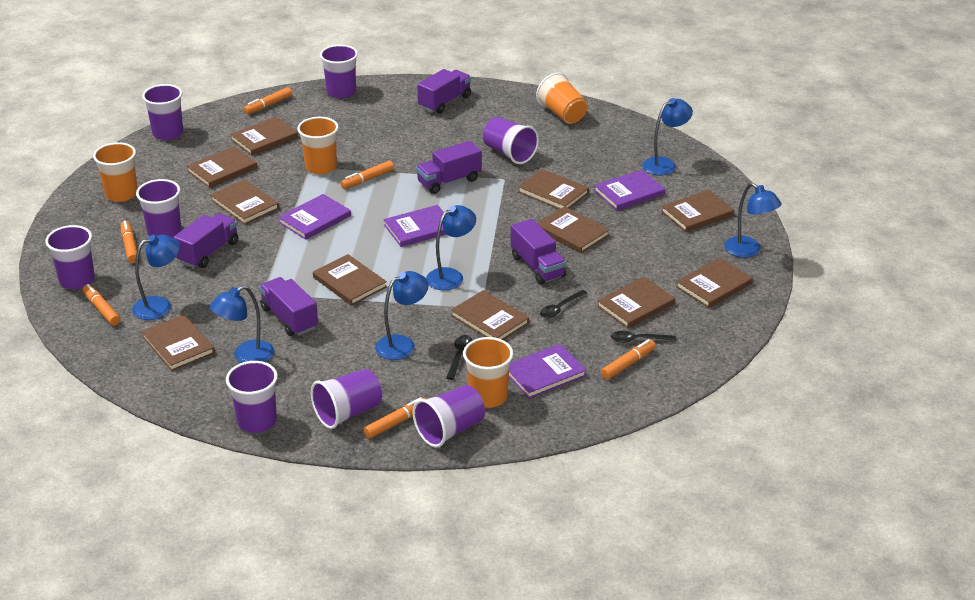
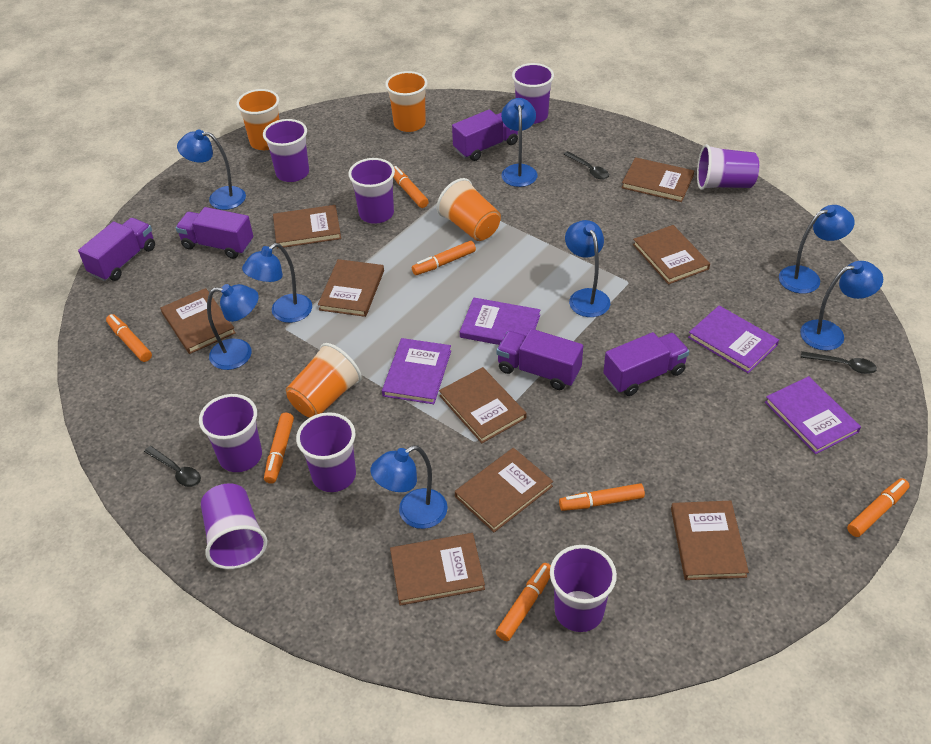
blue lamp: [132,235,180,320] [210,285,274,363] [375,271,428,360] [426,205,476,290] [642,98,693,176] [724,183,782,258] = 6 -> [177,130,246,210] [207,284,259,370] [242,243,312,323] [370,445,448,529] [501,98,538,187] [565,220,610,317] [779,205,855,294] [800,261,883,351] = 8
brown book: [141,314,215,371] [187,146,257,188] [210,179,279,225] [230,117,298,156] [313,254,387,306] [451,290,529,340] [518,169,589,209] [537,206,610,253] [597,277,675,328] [661,190,734,232] [676,258,753,308] = 11 -> [161,288,236,354] [273,205,341,248] [318,259,384,317] [390,533,485,606] [439,367,526,443] [455,448,553,532] [622,157,694,202] [633,225,710,284] [671,501,749,580] = 9
orange marker: [83,284,120,326] [121,221,137,263] [244,87,292,114] [340,161,394,189] [364,397,426,438] [601,339,655,380] = 6 -> [106,314,152,362] [264,413,294,484] [393,166,429,208] [412,241,476,275] [496,563,551,641] [559,483,645,511] [847,478,910,537] = 7

